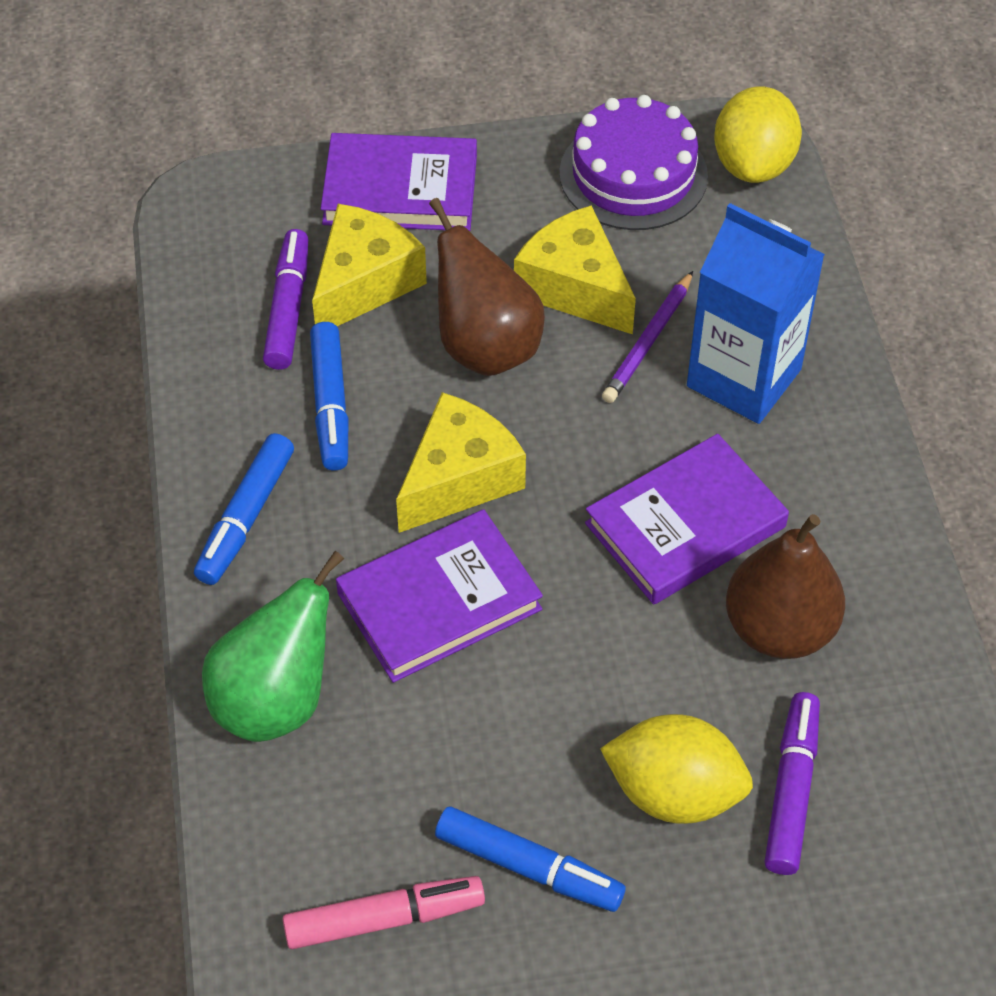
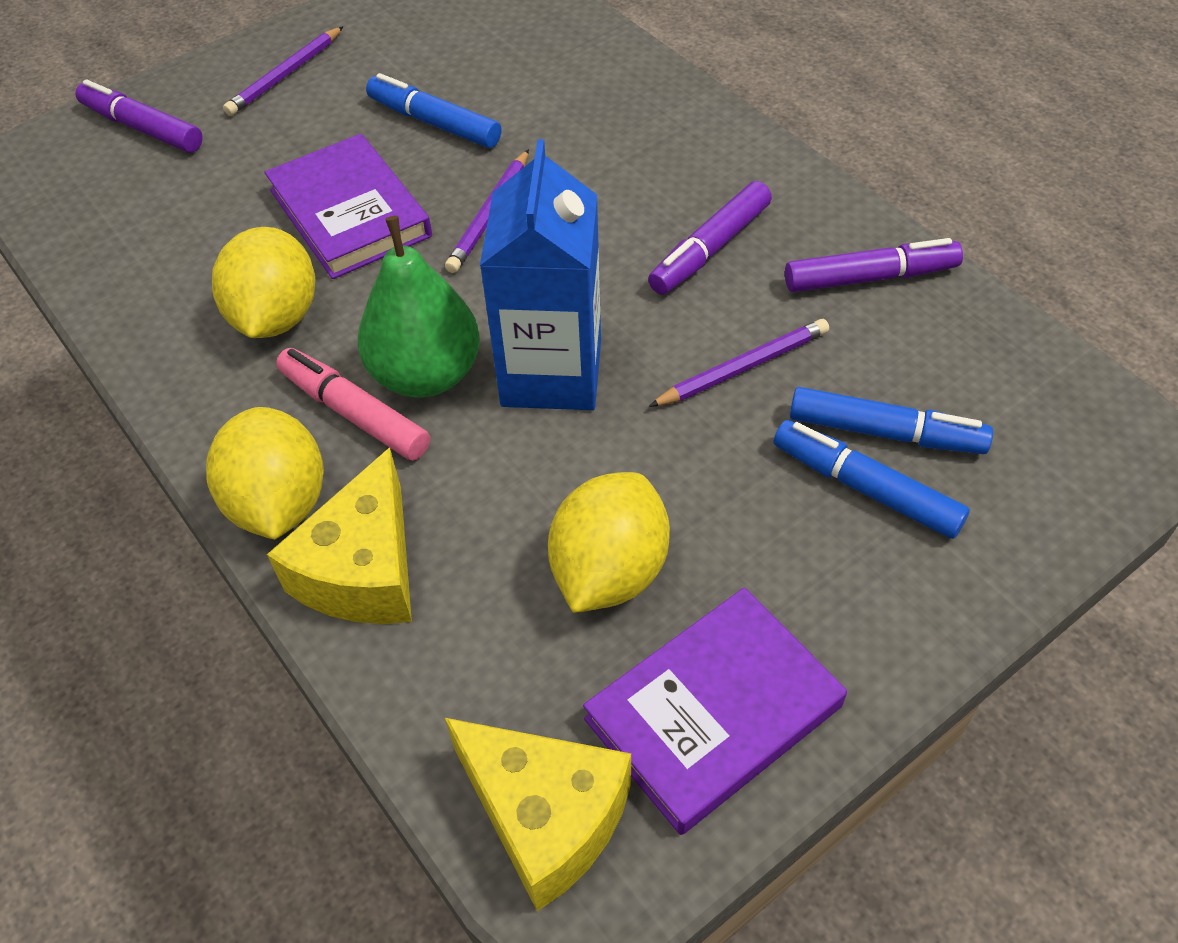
brown pear: [429,198,545,376] [726,514,845,659] = 2 -> none = 0
purple book: [321,133,477,231] [336,509,543,683] [585,434,789,604] = 3 -> [265,134,432,279] [583,587,847,835] = 2
purple cake: [559,95,708,230] = 1 -> none = 0
purple marker: [263,229,308,370] [764,692,820,875] = 2 -> [75,79,203,153] [648,181,772,295] [785,238,963,292] = 3
purple pencil: [602,271,693,403] = 1 -> [223,26,343,116] [445,149,529,273] [648,319,829,407] = 3
yellow cheese: [312,204,427,326] [396,392,526,533] [514,205,636,334] = 3 -> [267,447,412,624] [445,718,631,911] = 2
yellow lemon: [600,714,753,824] [714,86,802,183] = 2 -> [206,407,324,540] [212,227,315,338] [548,472,670,613] = 3

